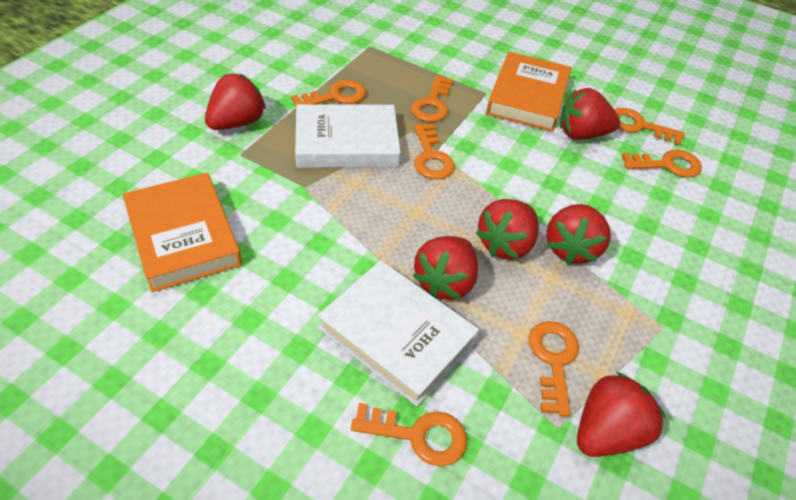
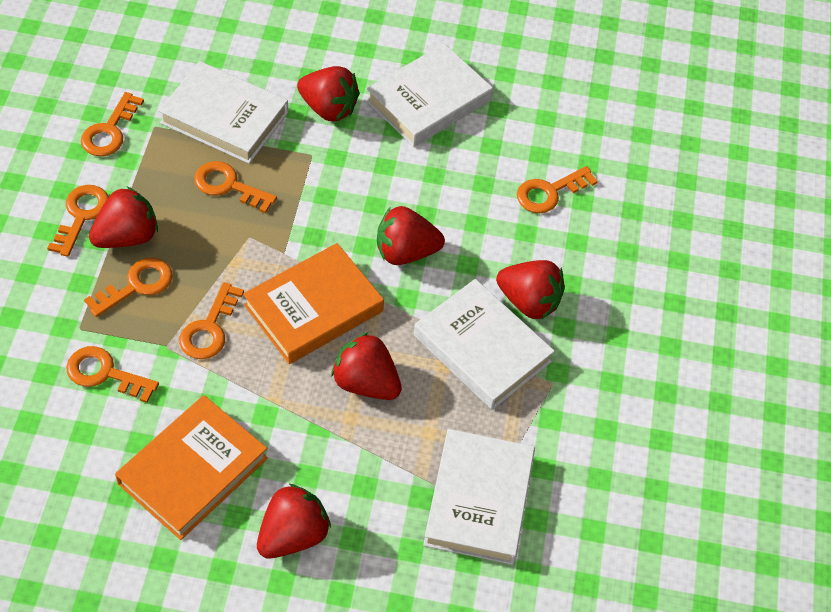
white book: [295,104,401,168] [318,260,479,406] = 2 -> [158,61,288,164] [366,43,493,147] [414,279,555,410] [423,429,535,565] = 4

